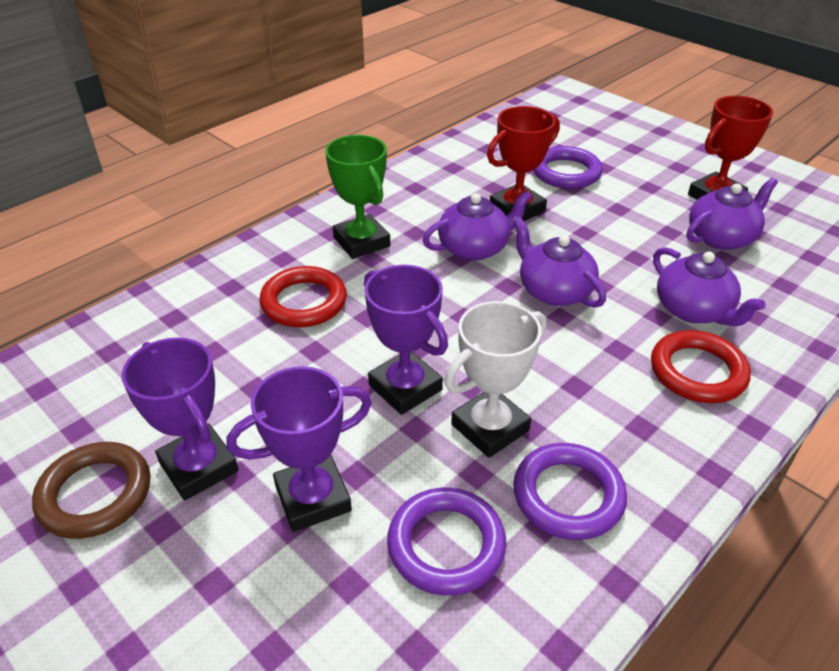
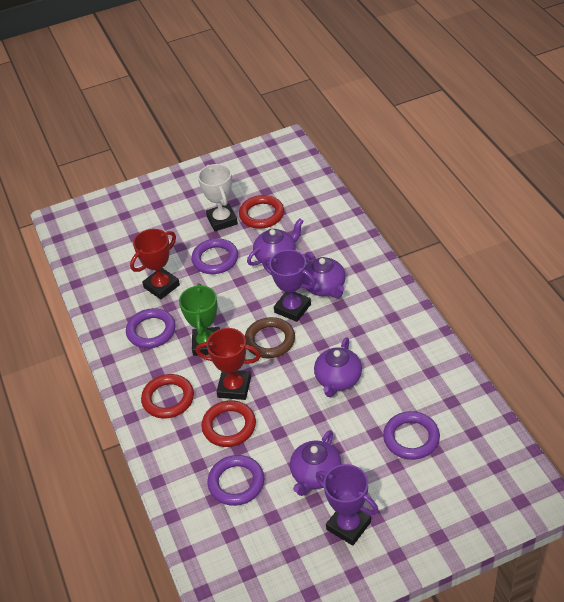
purple ring: [387,488,507,596] [513,443,627,540] [533,146,603,189] = 3 -> [126,308,175,348] [191,238,238,274] [207,455,264,506] [383,411,440,460] = 4
purple trophy: [122,337,239,501] [227,366,372,532] [364,265,448,415] = 3 -> [263,250,316,322] [316,464,379,546] = 2
red ring: [259,266,347,327] [651,330,751,403] = 2 -> [141,374,194,418] [202,400,256,447] [239,195,284,229] = 3

